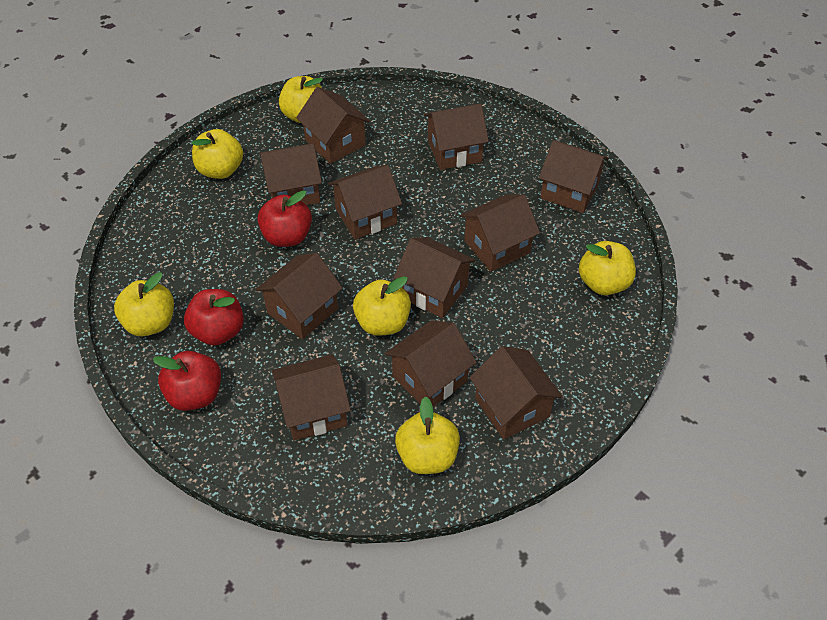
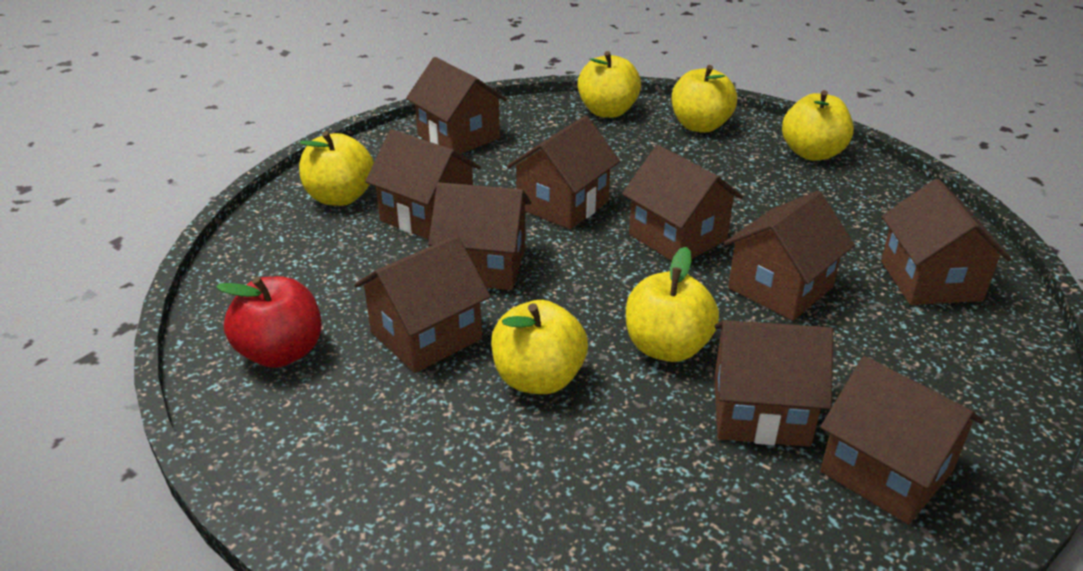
brown house: [255,253,343,339] [259,143,322,205] [272,354,351,441] [296,87,370,164] [328,165,402,239] [385,320,477,407] [393,237,476,318] [424,104,489,170] [460,194,540,272] [469,346,563,440] [539,140,609,213] = 11 -> [354,235,491,373] [365,129,481,240] [406,57,507,154] [428,182,531,290] [507,116,620,230] [622,145,743,261] [714,320,833,447] [724,191,855,321] [820,356,984,524] [881,179,1012,305] = 10
red apple: [153,351,221,411] [184,289,244,345] [258,190,312,247] = 3 -> [216,276,322,368] = 1

